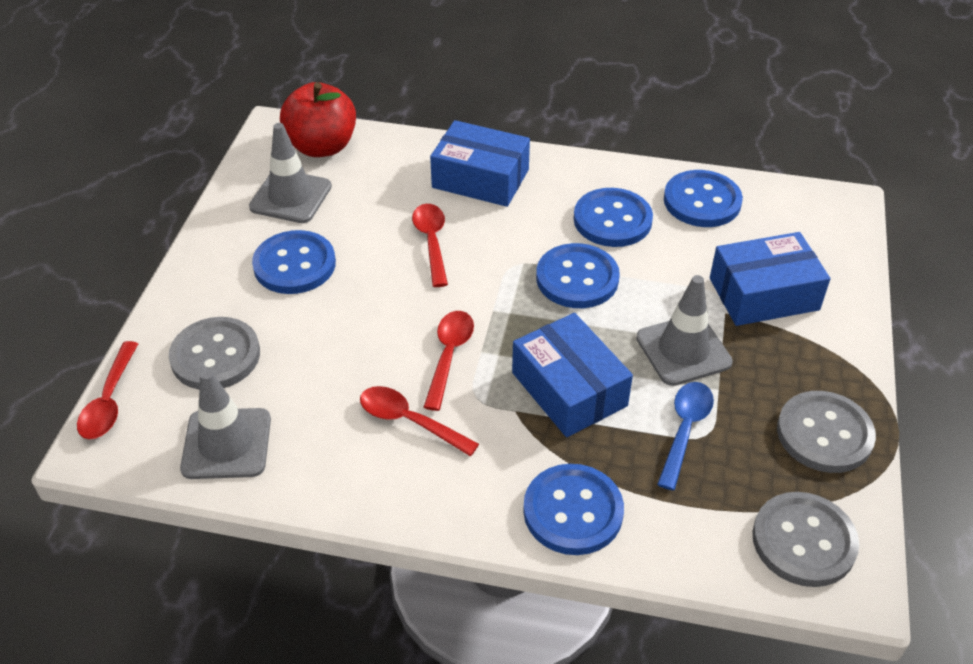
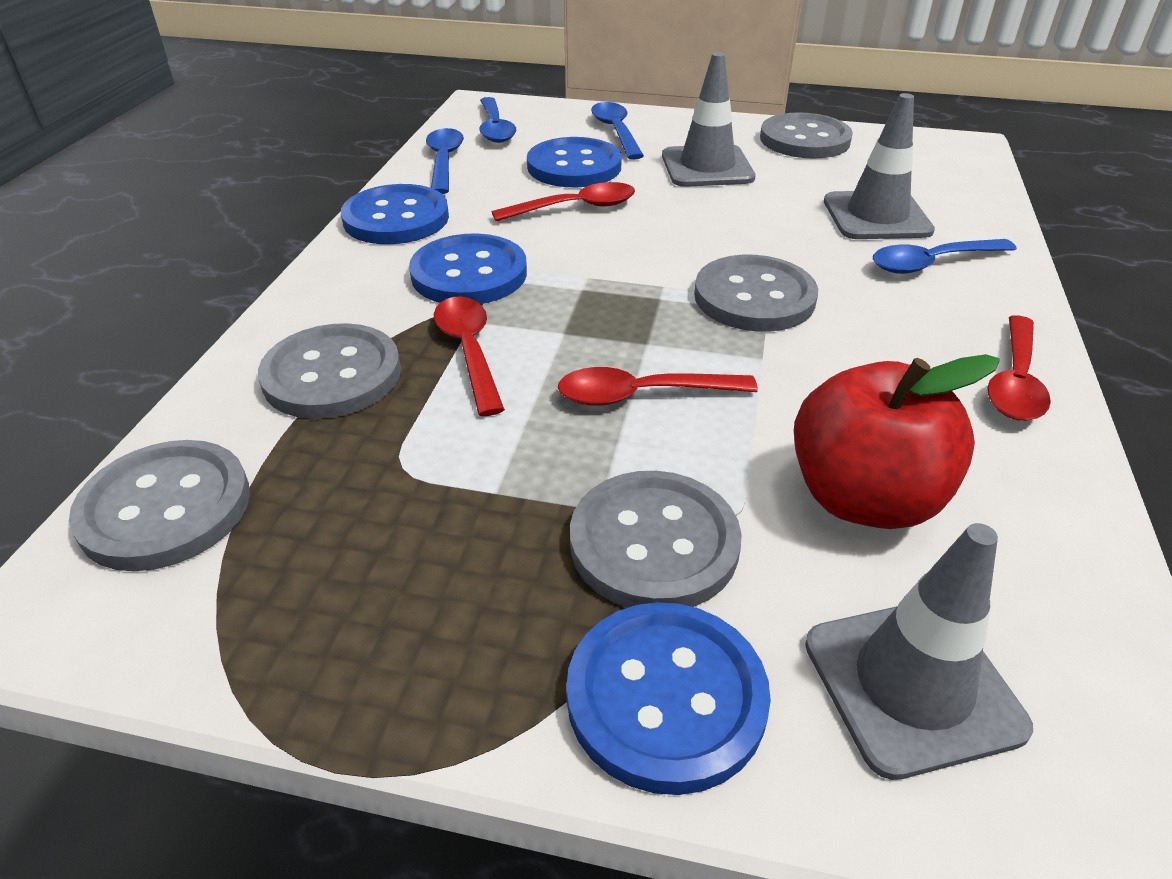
blue box: [430,120,530,207] [512,313,633,437] [710,232,831,326] = 3 -> none = 0
blue button: [252,230,336,294] [523,464,624,555] [536,243,620,308] [574,188,653,247] [664,170,743,227] = 5 -> [341,184,449,244] [409,233,527,304] [527,137,622,187] [566,602,771,795] = 4
blue spoon: [657,382,714,490] = 1 -> [426,128,464,194] [480,97,516,143] [591,102,644,160] [873,239,1017,274] = 4
grey button: [169,317,260,389] [752,492,859,587] [777,391,876,473] = 3 -> [69,440,250,571] [258,323,401,419] [570,471,742,608] [694,255,818,332] [760,112,853,159] = 5

